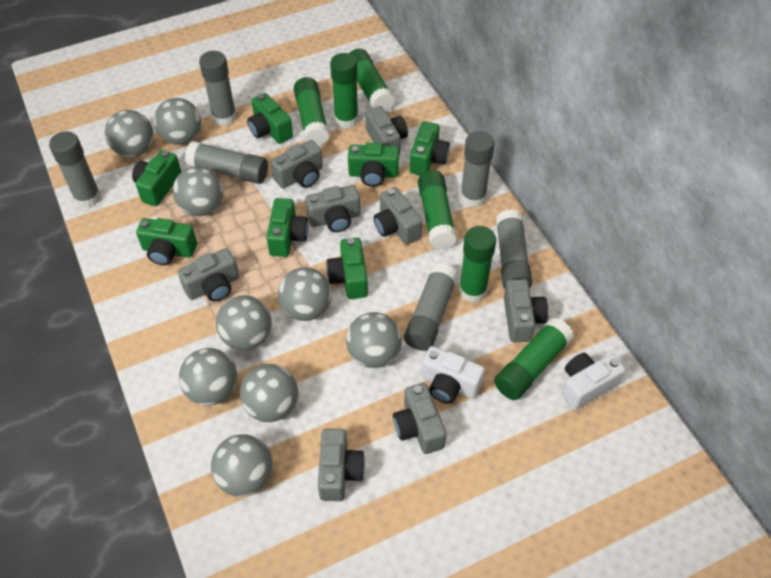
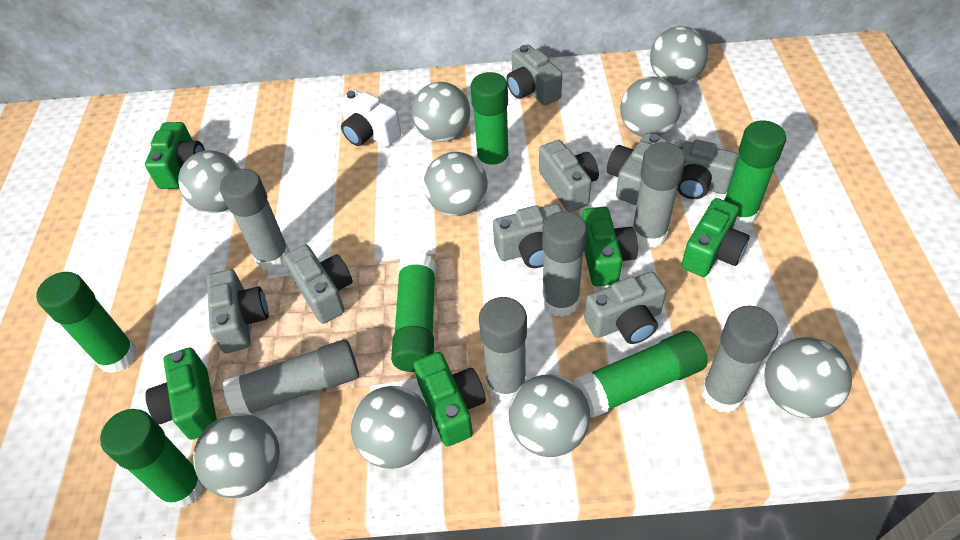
green camera: [132,150,181,206] [136,218,197,265] [247,93,293,144] [266,198,308,257] [326,238,368,299] [348,142,399,187] [410,121,450,175] = 7 -> [145,122,205,189] [145,348,217,440] [414,352,486,446] [582,207,638,286] [681,198,750,277] = 5
white camera: [421,346,485,404] [561,353,626,410] = 2 -> [340,89,401,147] = 1

